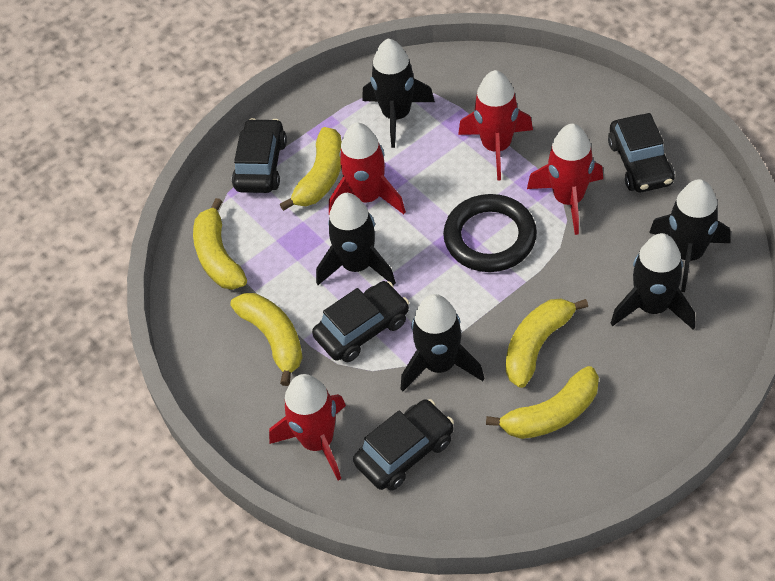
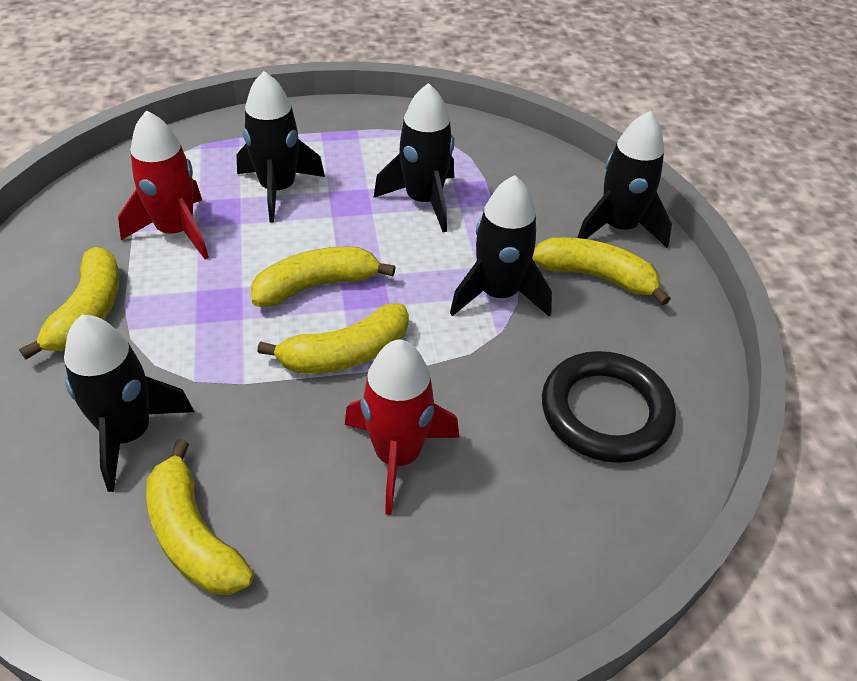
black car: [232,118,287,193] [312,281,409,362] [353,399,454,491] [608,113,675,192] = 4 -> none = 0
red rocket: [269,374,346,481] [329,123,406,214] [458,70,533,181] [527,124,603,235] = 4 -> [118,110,209,260] [345,339,459,515] = 2

